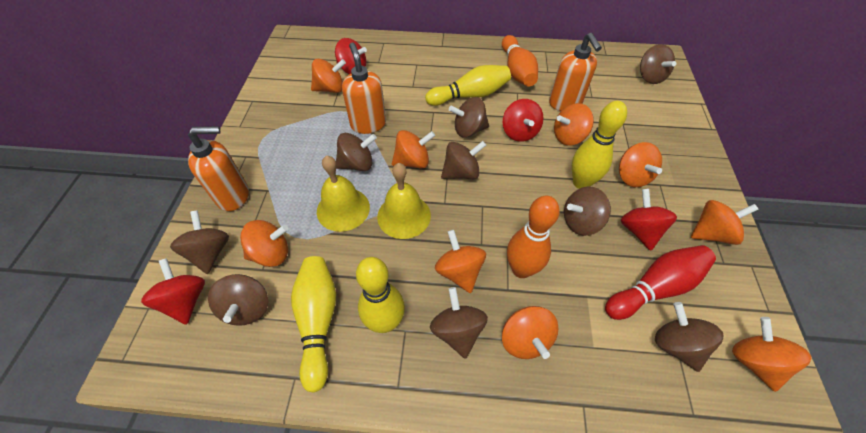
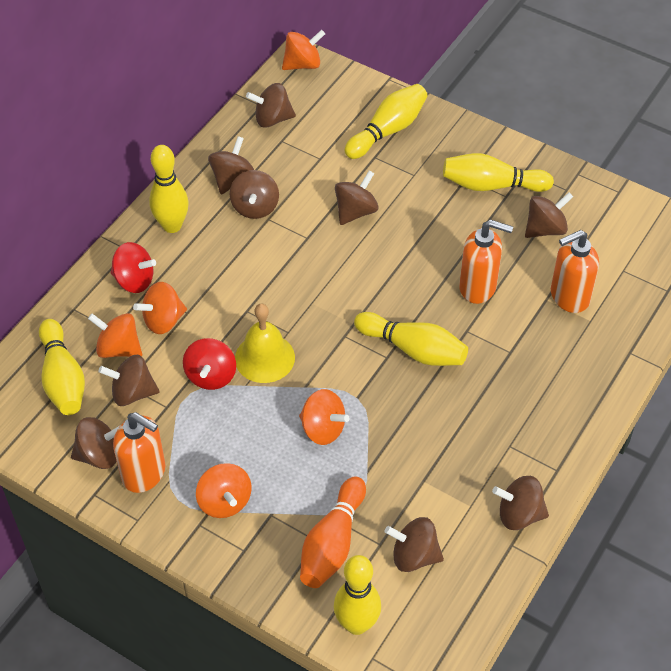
orange bowling pin: [502,35,538,86] [507,196,560,278] = 2 -> [300,477,366,588] = 1
orange spinning top: [240,220,288,267] [311,59,346,93] [392,130,435,169] [435,230,486,293] [502,306,558,359] [554,103,594,146] [619,142,662,187] [691,200,758,245] [732,317,811,392] = 9 -> [88,313,142,358] [133,282,187,334] [196,463,252,518] [282,30,325,70] [299,389,349,445] = 5
red bowling pin: [605,245,716,320] = 1 -> none = 0
red spinning top: [141,258,205,325] [335,38,367,74] [503,99,544,142] [621,189,677,251] = 4 -> [111,242,156,293] [183,338,236,390] = 2
yellow bell: [317,155,370,232] [377,163,431,239] = 2 -> [235,303,295,383] = 1
yellow bowling pin: [291,256,336,393] [356,257,405,333] [425,65,511,106] [572,101,627,189] = 4 -> [39,319,85,415] [149,145,189,233] [334,555,381,635] [345,84,427,159] [354,312,468,366] [443,153,554,192] = 6

